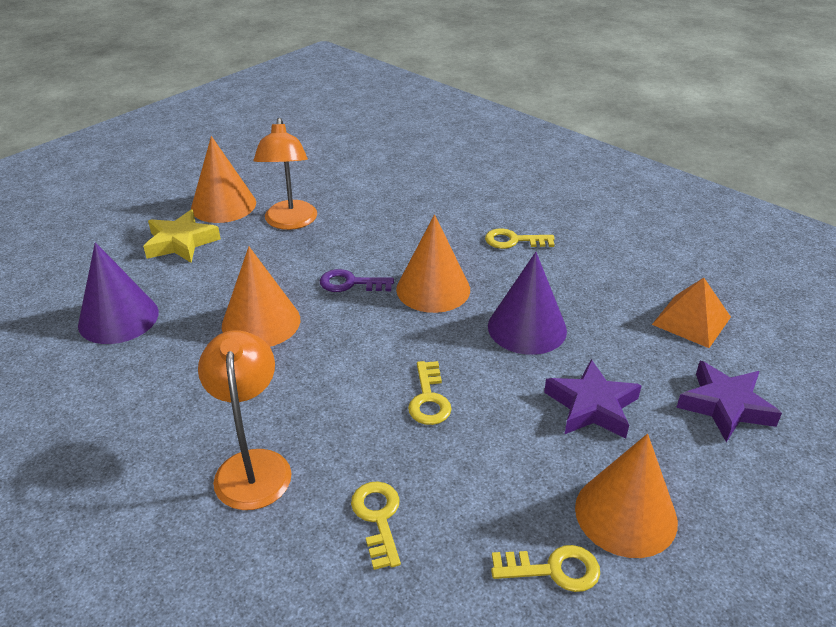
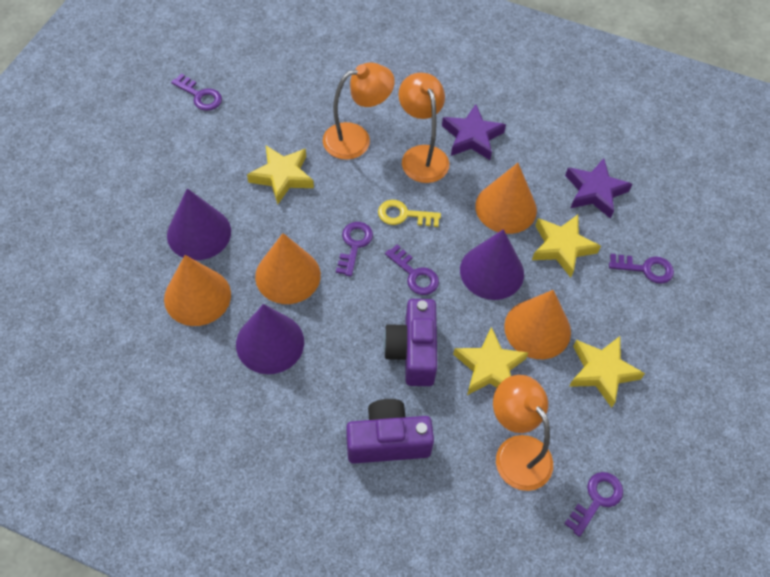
orange lamp: [198,330,292,510] [254,118,317,230] = 2 -> [323,63,395,160] [398,73,449,183] [493,375,553,491] = 3
orange pyramid: [652,278,731,348] = 1 -> none = 0
purple camera: none = 0 -> [346,399,434,464] [383,299,437,386] = 2
purple cone: [78,242,159,344] [488,252,567,355] = 2 -> [167,188,231,260] [236,304,304,374] [460,229,524,300] = 3
purple key: [320,269,394,292] = 1 -> [171,74,222,111] [336,222,373,277] [385,244,439,295] [564,472,623,537] [609,254,674,284] = 5
yellow key: [351,481,401,570] [408,361,452,425] [485,228,555,249] [491,545,600,592] = 4 -> [378,200,441,227] = 1
yellow star: [143,210,221,262] = 1 -> [247,146,314,204] [453,327,528,395] [532,215,601,278] [569,336,645,408] = 4

